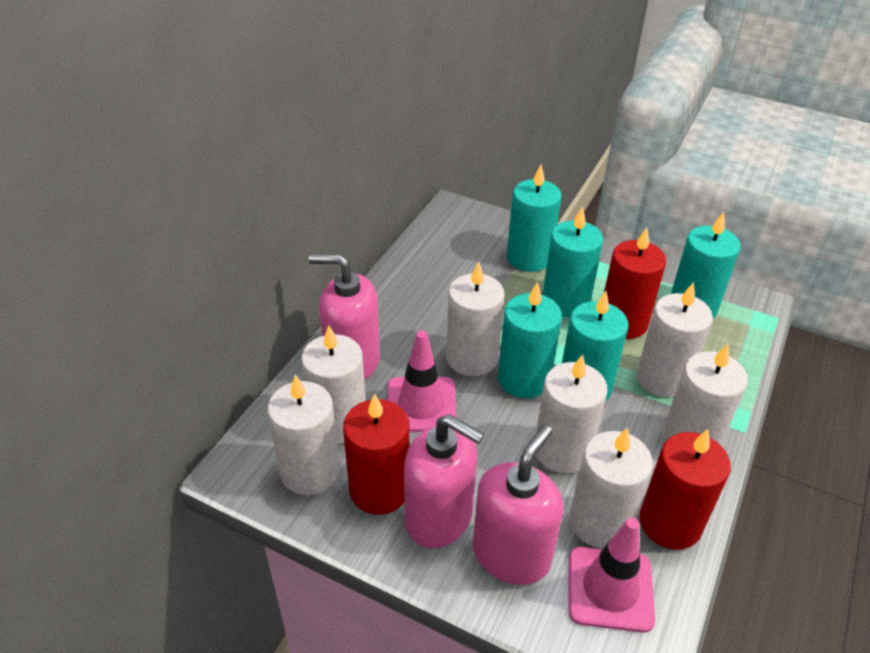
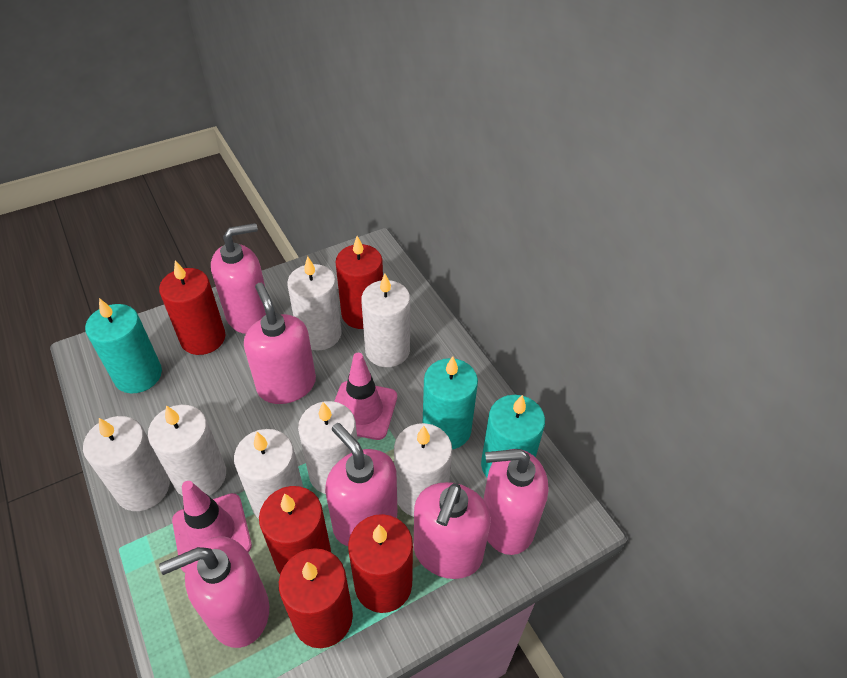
pink soap dispenser: [309,254,380,380] [404,414,485,549] [473,425,563,585] = 3 -> [159,536,269,648] [211,223,266,334] [244,283,316,404] [325,423,397,546] [414,482,491,579] [483,449,548,555] = 6
red candle: [343,394,409,515] [604,227,666,339] [640,429,731,550] = 3 -> [159,260,226,355] [259,486,331,574] [279,548,353,648] [336,236,383,329] [348,514,413,613] = 5
turquoise candle: [498,282,562,398] [507,165,562,272] [542,206,603,317] [562,291,628,402] [671,212,741,318] = 5 -> [85,298,162,393] [423,356,478,449] [481,395,545,477] = 3

